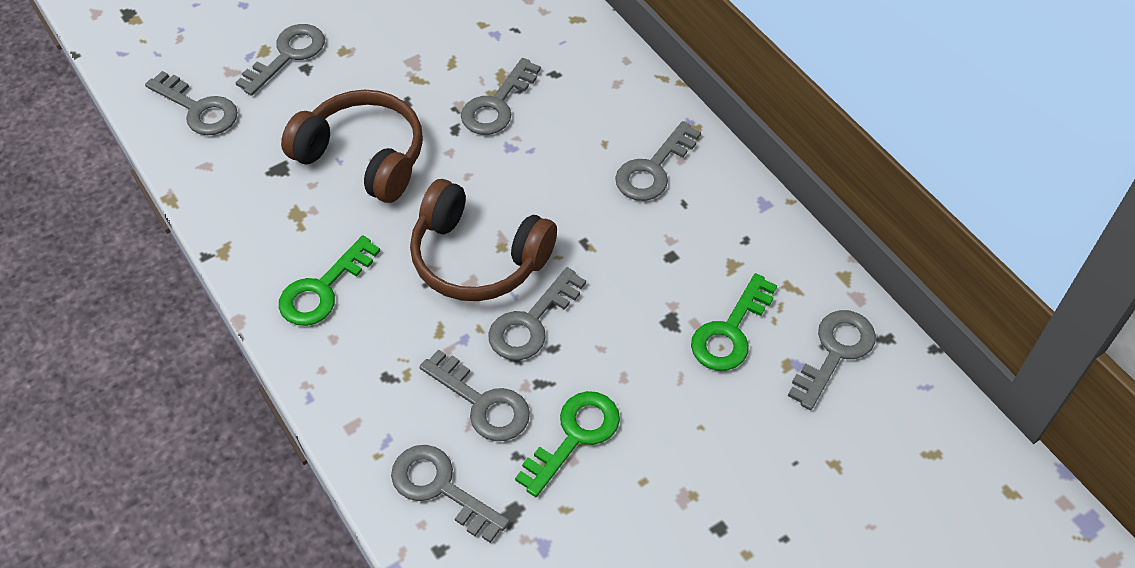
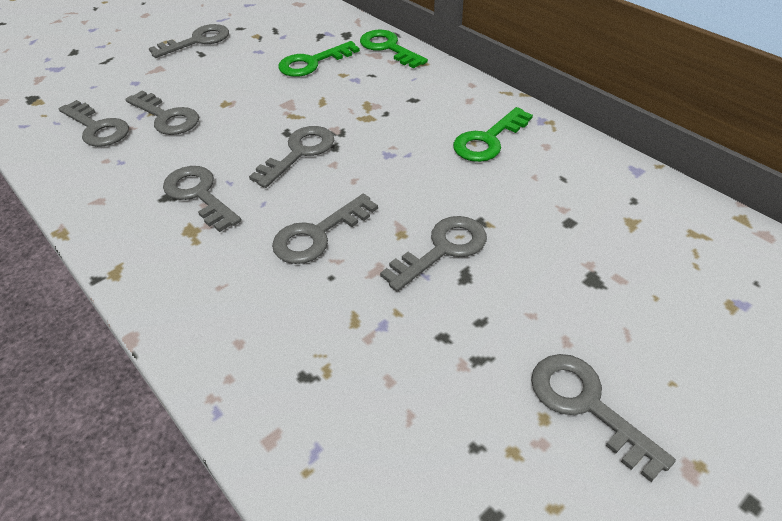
brown headphones: [281,90,423,203] [410,179,557,301] = 2 -> none = 0

